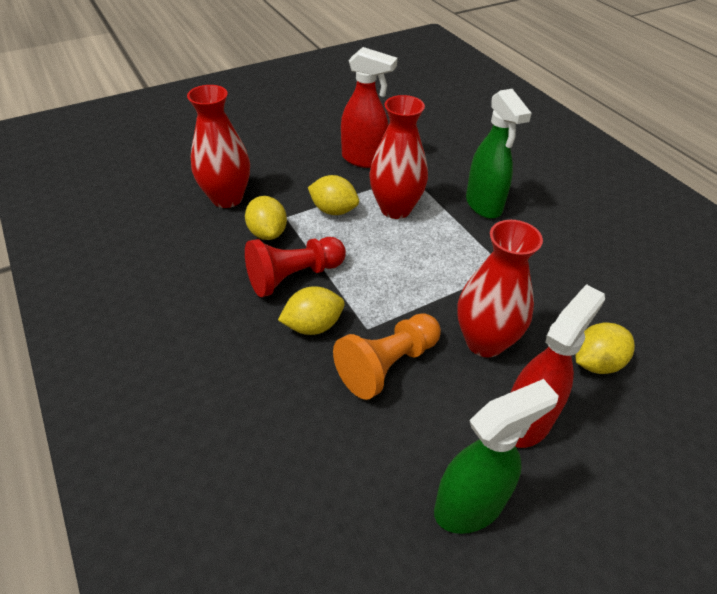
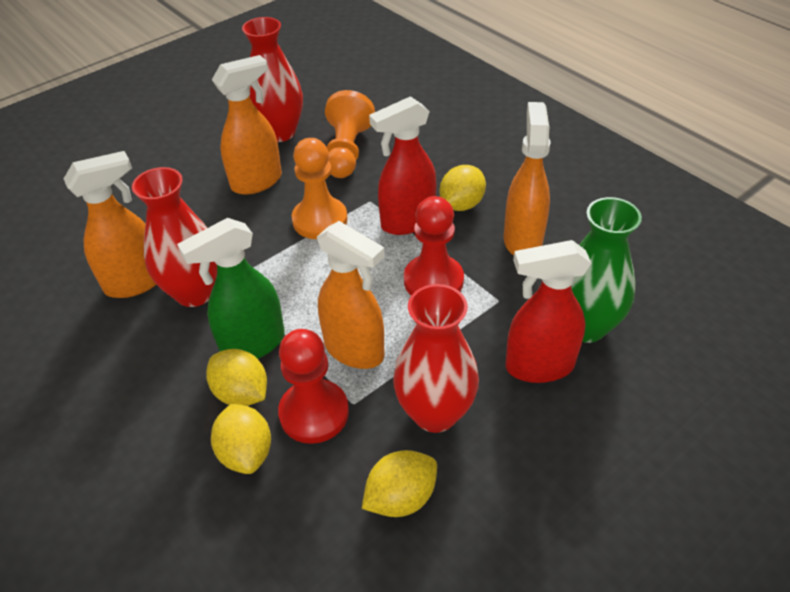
green spray bottle: [434,379,559,534] [466,89,532,219] = 2 -> [177,218,285,359] = 1
green vase: none = 0 -> [571,197,642,343] = 1
orange pawn: [333,313,441,400] = 1 -> [292,138,348,239] [325,90,375,178] = 2
orange spray bottle: none = 0 -> [64,151,156,298] [212,55,282,195] [317,221,385,369] [503,102,551,255] = 4
red pawn: [245,237,346,297] = 1 -> [278,329,349,444] [404,196,464,295] = 2

